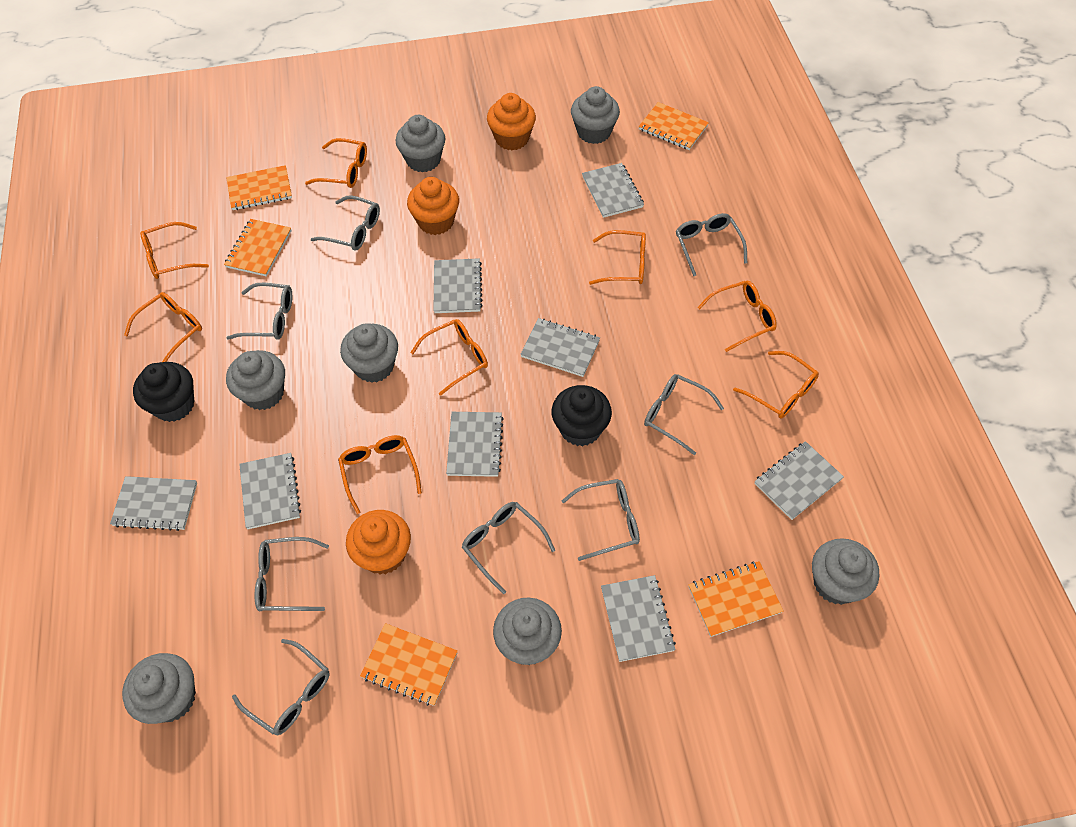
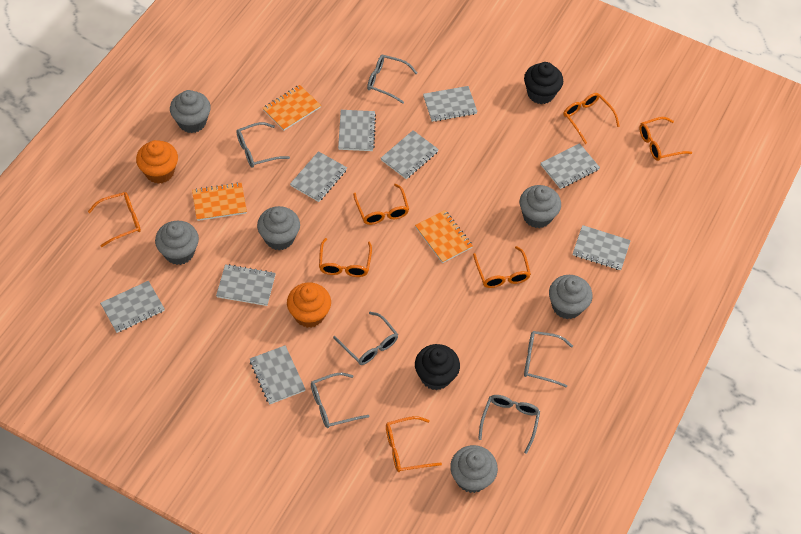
grey cupcake: [122,653,196,724] [226,350,285,410] [340,324,398,383] [396,115,445,172] [493,597,562,665] [571,86,620,144] [812,538,879,605] = 7 -> [155,221,199,265] [170,90,211,133] [257,206,300,250] [450,445,498,493] [520,185,561,228] [549,275,592,319] = 6
grey glasses: [227,283,292,340] [232,639,329,735] [255,537,329,611] [311,195,380,251] [462,502,555,594] [562,479,640,561] [644,374,724,455] [676,213,747,276] = 8 -> [236,122,290,168] [311,373,369,428] [333,312,398,365] [367,55,417,104] [478,395,540,454] [524,331,573,387] = 6
grey notebook: [110,476,197,531] [239,453,301,529] [433,258,483,313] [446,412,504,477] [520,318,600,377] [582,163,644,218] [601,575,676,662] [754,441,844,520] = 8 -> [100,281,165,333] [216,264,276,306] [250,345,306,405] [290,151,347,202] [338,110,376,151] [381,130,439,179] [423,86,478,122] [541,143,600,189] [573,225,631,270] = 9
orange cupcake: [346,510,411,575] [407,177,459,235] [487,93,536,151] = 3 -> [136,140,178,184] [287,283,331,328] = 2
orange glasses: [124,292,202,362] [140,222,209,279] [305,138,367,188] [338,435,422,514] [410,319,488,396] [589,230,646,285] [698,281,777,352] [733,351,819,419] = 8 -> [88,192,141,247] [319,238,372,277] [353,184,409,225] [386,416,442,472] [473,246,531,288] [563,93,620,144] [639,117,692,161] = 7
orange notebook: [224,219,292,276] [226,165,292,210] [360,623,458,706] [639,102,709,150] [688,561,783,637] = 5 -> [192,182,247,221] [263,85,321,131] [415,210,473,263] = 3

